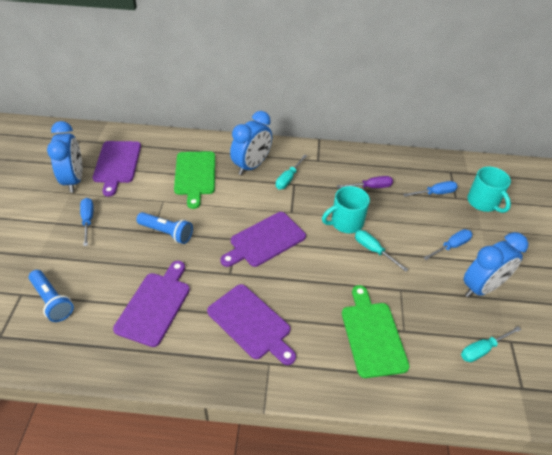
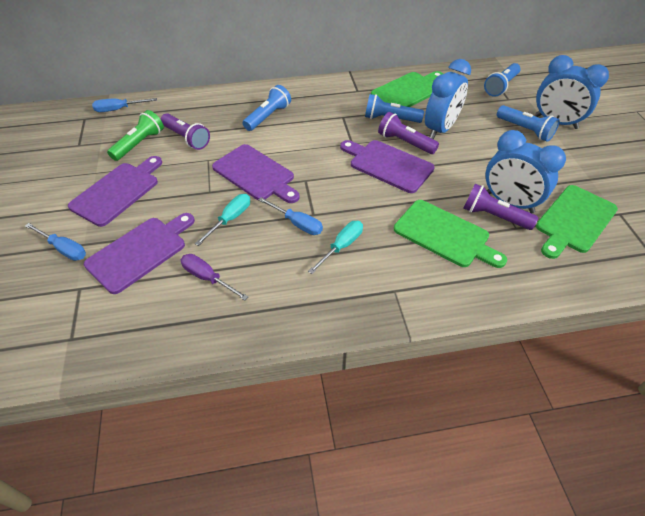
blue flashlight: [29,270,74,322] [136,212,193,244] = 2 -> [243,85,291,131] [365,94,424,123] [484,63,521,97] [497,105,560,142] = 4
green cutting board: [174,151,215,209] [342,285,410,378] = 2 -> [371,71,443,107] [394,200,507,268] [536,185,618,259] = 3
green flashlight: none = 0 -> [107,110,164,161] = 1
purple flashlight: none = 0 -> [161,113,210,150] [378,112,439,154] [464,184,538,230] = 3
turquoise mug: [322,186,370,233] [467,167,511,213] = 2 -> none = 0
turquoise screwdriver: [276,154,307,189] [355,230,408,272] [461,326,521,362] = 3 -> [195,194,250,246] [308,221,363,274] = 2

